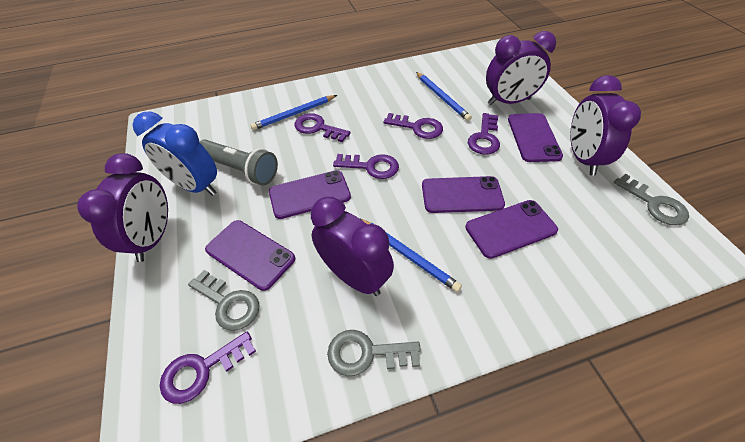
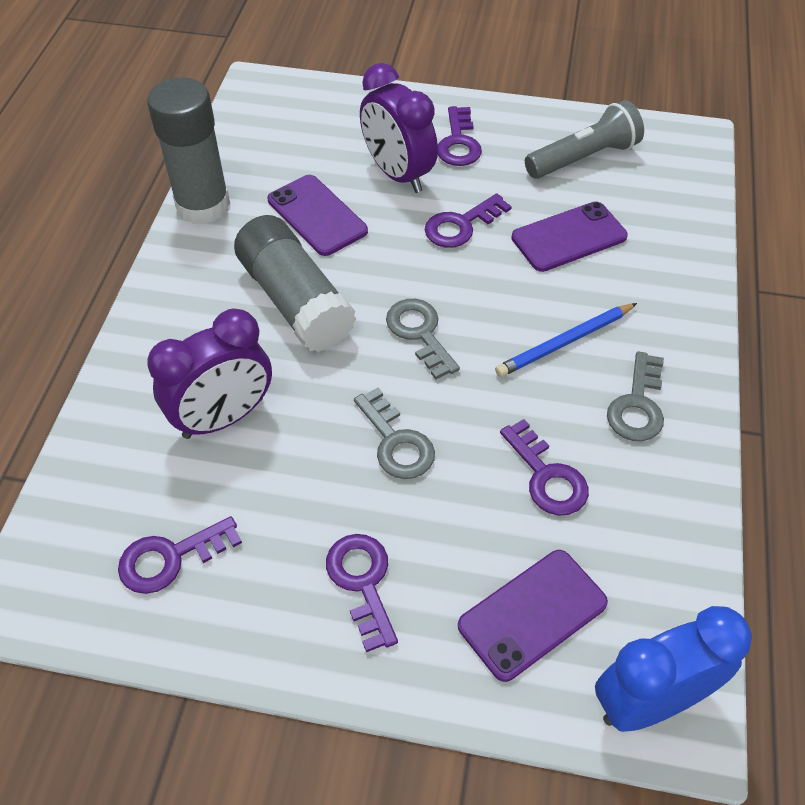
blue pencil: [250,95,337,130] [361,219,462,292] [416,72,472,121] = 3 -> [495,303,637,377] = 1
grey glue stick: none = 0 -> [147,77,230,225] [234,215,356,352] = 2
purple clock: [77,153,168,262] [311,197,394,296] [486,31,556,105] [570,75,641,176] = 4 -> [147,308,272,439] [360,63,438,193] = 2
purple phone: [205,220,295,291] [269,170,351,219] [422,176,505,213] [465,200,558,259] [508,113,563,162] = 5 -> [267,175,368,256] [458,550,608,682] [511,202,628,272] = 3

